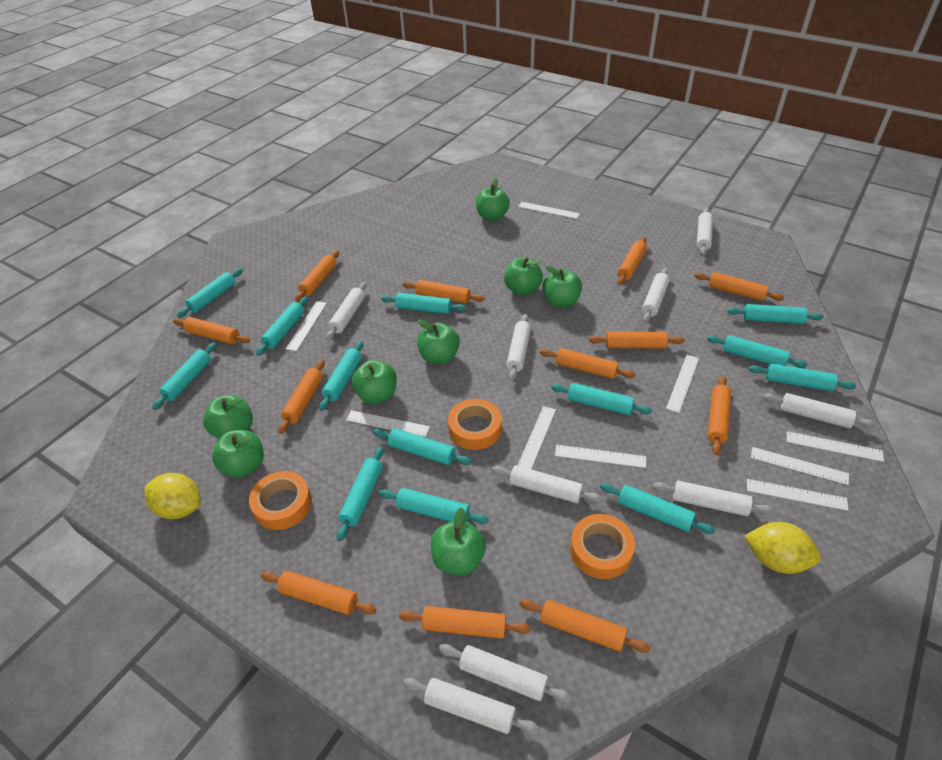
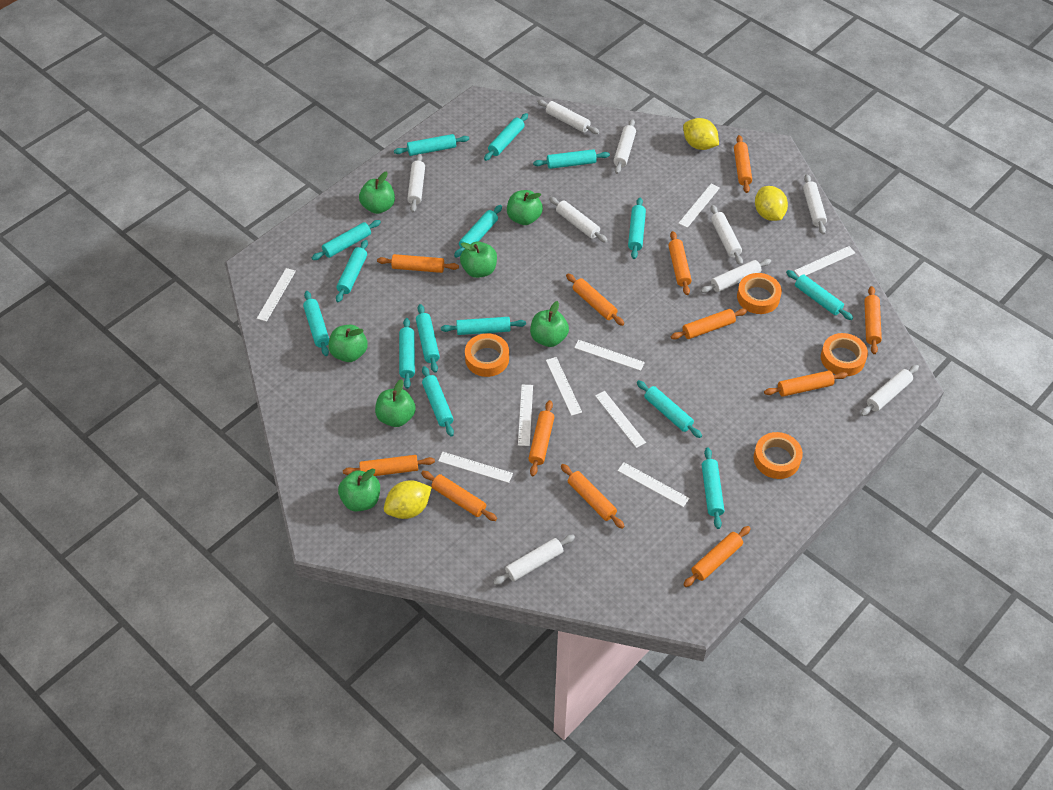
green apple: [203,395,253,438] [212,430,264,478] [352,360,397,404] [417,319,460,364] [431,507,486,575] [476,177,510,221] [504,257,543,295] [542,266,582,308] = 8 -> [328,325,368,362] [338,468,380,512] [359,172,395,214] [375,379,416,427] [460,242,497,278] [507,190,543,225] [530,301,569,347] = 7
orange tape: [249,471,312,530] [448,399,502,450] [570,514,635,579] = 3 -> [465,333,509,377] [737,273,782,314] [754,432,803,479] [821,333,868,376] = 4
turquoise rolling pin: [152,342,217,410] [177,268,243,318] [256,296,308,356] [319,341,363,411] [337,446,384,541] [373,428,471,465] [379,488,489,524] [381,293,467,314] [551,383,652,415] [600,483,716,534] [707,335,807,368] [727,304,823,324] [748,363,856,391] = 13 -> [303,291,329,356] [312,220,381,260] [336,240,368,302] [394,134,469,156] [399,318,415,389] [416,304,440,373] [422,366,454,436] [441,317,526,335] [454,205,502,258] [484,113,528,161] [533,149,610,169] [628,198,646,259] [637,380,702,438] [702,447,724,529] [786,270,853,320] = 15
yellow lemon: [145,473,201,519] [745,522,821,574] = 2 -> [384,480,432,519] [683,118,719,150] [755,186,788,221] = 3

